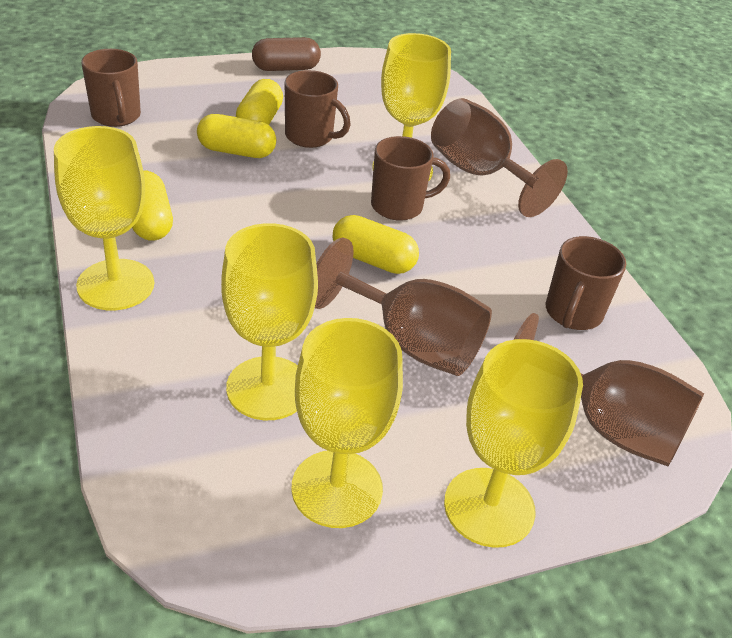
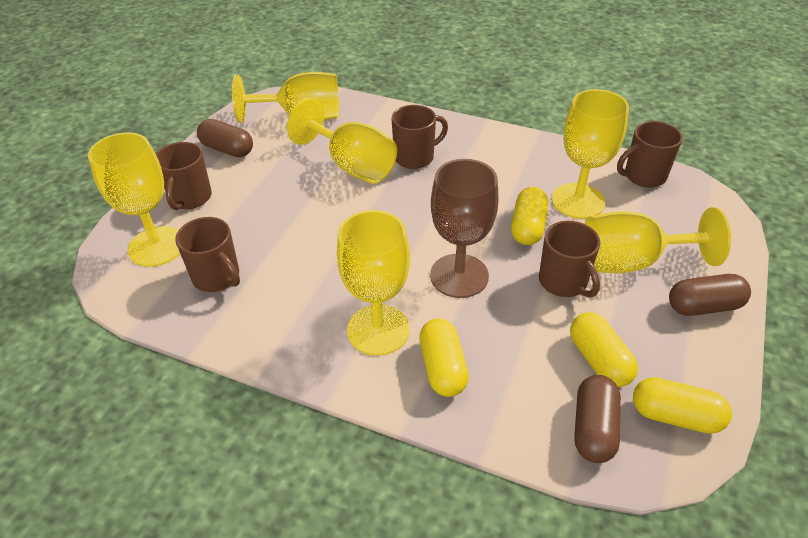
brown capsule: [252,37,321,71] = 1 -> [197,119,253,157] [574,375,621,463] [669,274,751,316] = 3
brown goblet: [315,238,492,376] [431,98,568,217] [513,313,704,466] = 3 -> [430,159,498,298] = 1
brown mug: [81,49,141,127] [285,70,351,148] [371,136,450,221] [546,236,626,330] = 4 -> [156,142,212,210] [175,217,240,292] [391,105,448,169] [539,221,600,298] [617,121,683,188] = 5
yellow goblet: [54,126,154,310] [221,223,318,420] [291,318,403,528] [372,33,451,180] [444,339,583,548] = 5 -> [88,132,180,267] [232,72,339,122] [287,98,397,184] [337,210,410,356] [552,89,629,219] [584,207,731,273] = 6

